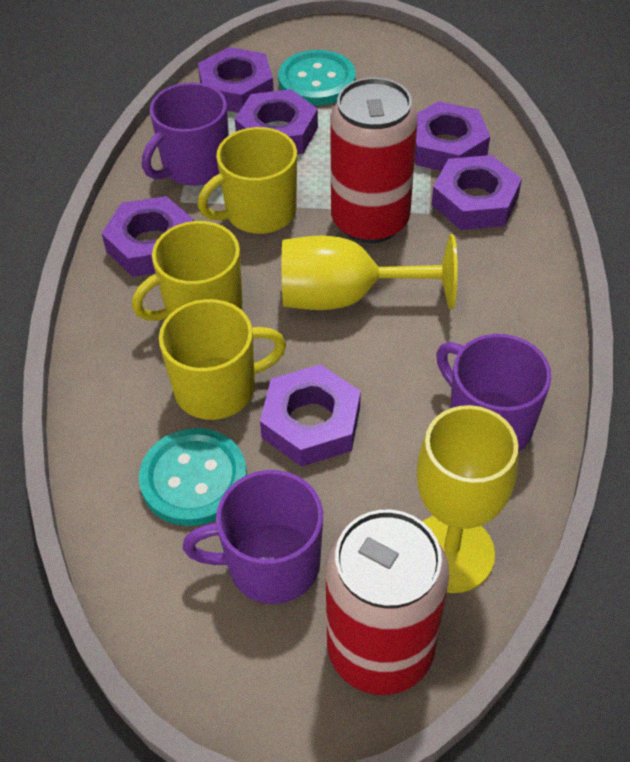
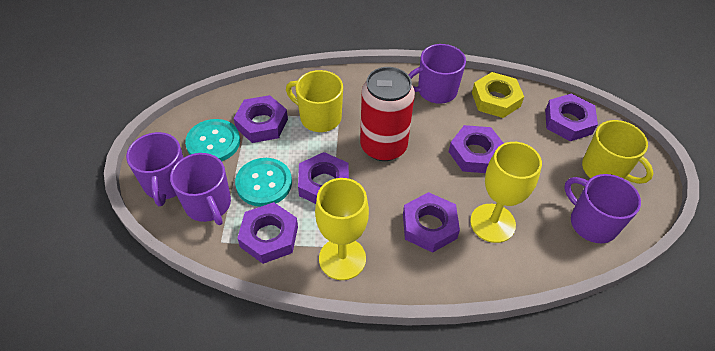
purple mug: [142,83,229,186] [183,470,323,604] [436,334,552,452] = 3 -> [126,132,184,206] [170,153,231,225] [408,44,466,104] [564,174,641,243] = 4
red can: [325,510,449,695] [330,77,418,243] = 2 -> [360,67,415,161] = 1
yellow mug: [132,221,242,321] [159,299,286,420] [197,127,297,234] = 3 -> [286,70,343,132] [582,120,653,184] = 2
yellow nut: none = 0 -> [472,72,524,118] = 1

